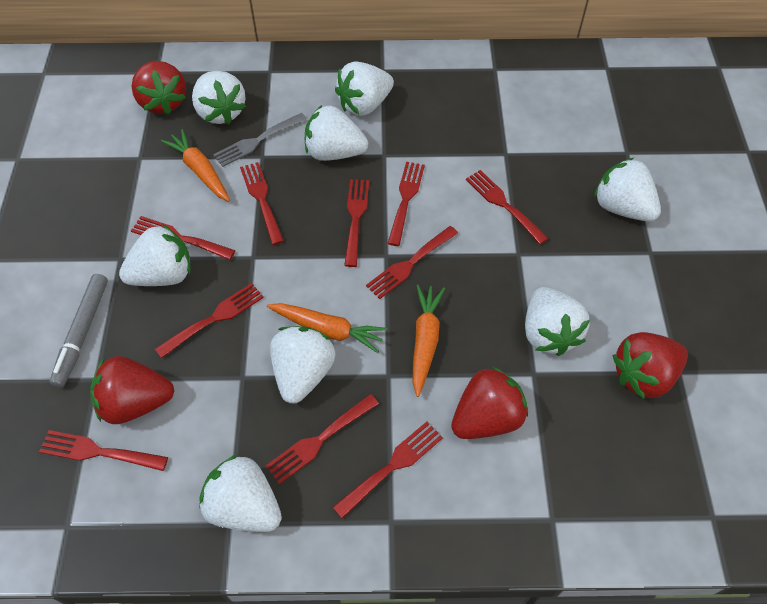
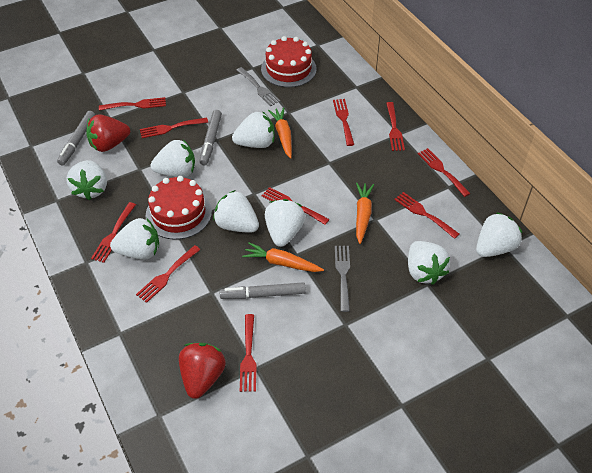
grey fork: [213,113,307,167] = 1 -> [237,67,280,106] [335,246,350,312] = 2
grey marker: [50,274,108,388] = 1 -> [57,111,95,166] [200,110,222,166] [220,282,306,299] = 3
red cake: none = 0 -> [146,176,212,240] [261,36,317,87] = 2
red strawberry: [90,356,174,424] [131,61,186,115] [451,366,528,439] [612,332,688,399] = 4 -> [86,114,130,152] [179,343,226,399] = 2

